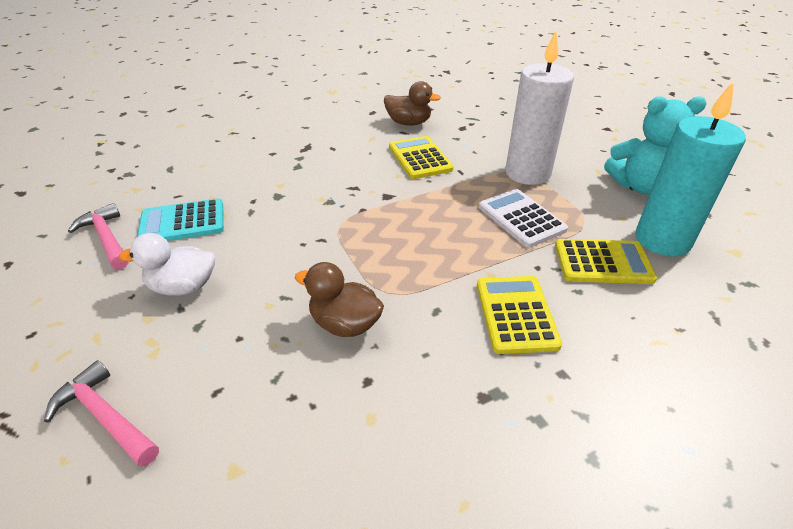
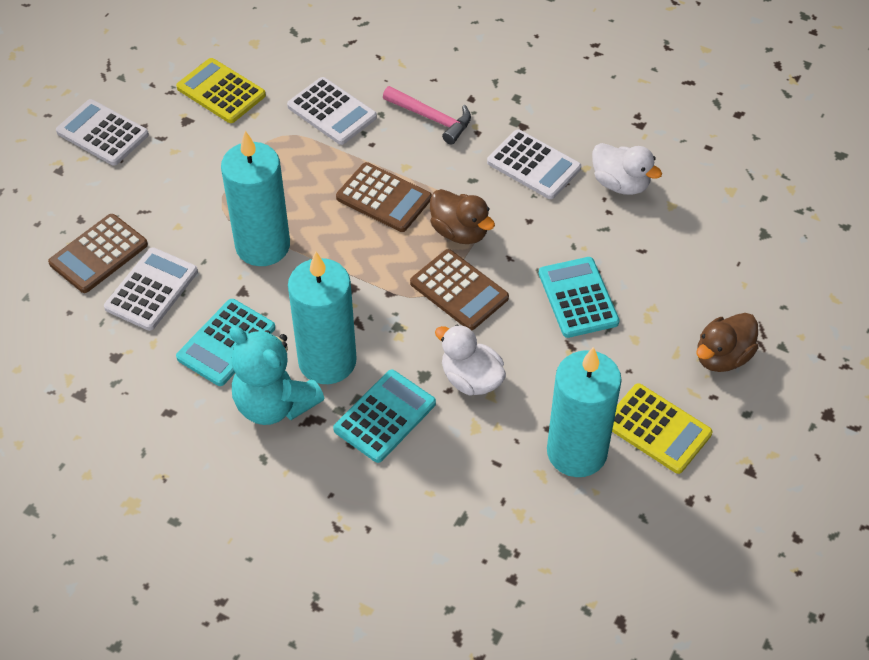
brown calculator: none = 0 -> [48,214,148,293] [336,162,432,232] [410,249,509,330] = 3
pink hammer: [44,360,159,467] [68,203,128,270] = 2 -> [383,86,471,145] = 1
turquoise calculator: [137,198,224,241] = 1 -> [176,299,275,386] [333,370,436,463] [539,257,620,338] = 3
turquoise candle: [635,81,746,257] = 1 -> [221,131,290,266] [288,251,357,384] [547,347,622,477] = 3
white calculator: [479,189,568,248] = 1 -> [56,99,149,166] [104,247,198,331] [287,77,377,145] [487,129,581,199] = 4
white candle: [505,31,574,185] = 1 -> none = 0
white duck: [119,233,215,296] = 1 -> [435,325,506,396] [592,143,662,195] = 2
yellow calculator: [389,136,453,179] [477,276,562,354] [555,239,657,284] = 3 -> [176,58,266,123] [612,383,712,474] = 2

